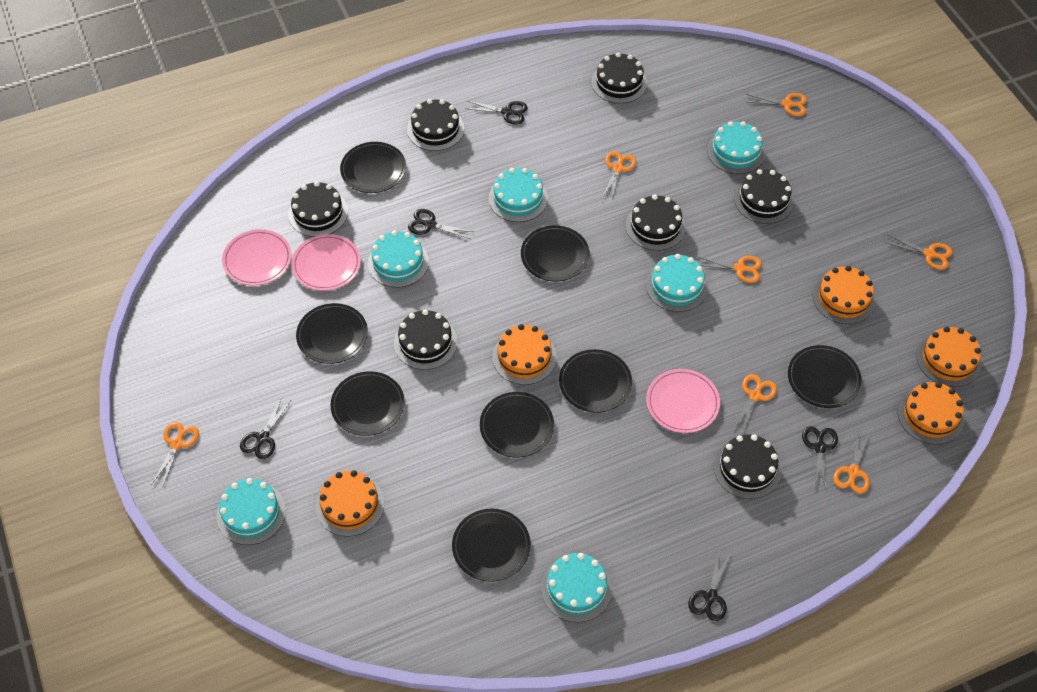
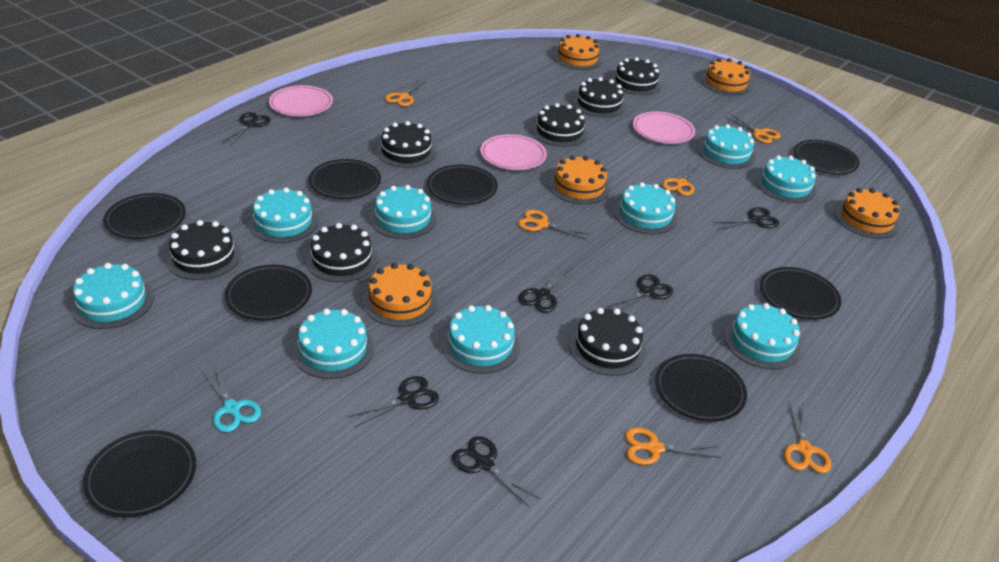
black scissors: [240,397,291,459] [408,209,474,239] [465,101,528,125] [688,549,731,621] [802,426,838,492] = 5 -> [221,112,271,145] [348,376,439,428] [452,436,540,507] [519,264,572,313] [605,274,673,311] [712,207,779,230] = 6
orange scissors: [151,422,199,488] [602,151,636,201] [696,256,762,283] [732,374,777,435] [746,93,807,116] [833,429,870,494] [886,235,953,270] = 7 -> [385,80,426,106] [518,210,590,240] [625,428,721,465] [662,162,700,196] [725,114,781,143] [784,401,831,473] = 6
turquoise cake: [217,478,286,545] [368,230,429,288] [489,168,548,222] [541,553,612,622] [646,254,708,312] [707,121,765,174] = 6 -> [71,263,154,329] [249,188,318,243] [293,308,374,379] [370,185,436,239] [442,305,520,374] [614,182,678,234] [698,124,755,169] [724,303,801,369] [756,155,816,203] = 9
turquoise scissors: none = 0 -> [202,367,261,432] = 1

